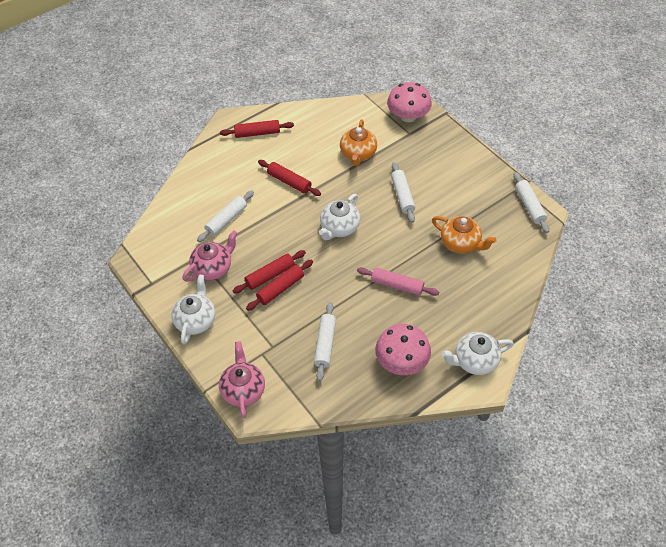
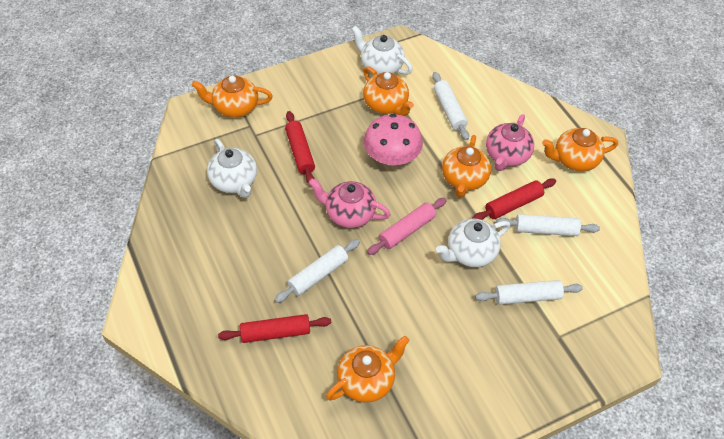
orange teapot: [340,119,377,166] [432,216,496,254] = 2 -> [192,75,273,118] [326,336,410,403] [363,66,414,116] [442,135,491,198] [542,128,618,172] = 5
pink mushroom: [375,324,431,375] [387,82,432,122] = 2 -> [364,114,423,166] = 1
red rolling pin: [220,120,294,138] [233,250,306,294] [246,260,313,311] [258,160,321,196] = 4 -> [218,314,331,343] [285,111,315,185] [472,178,556,220] = 3

